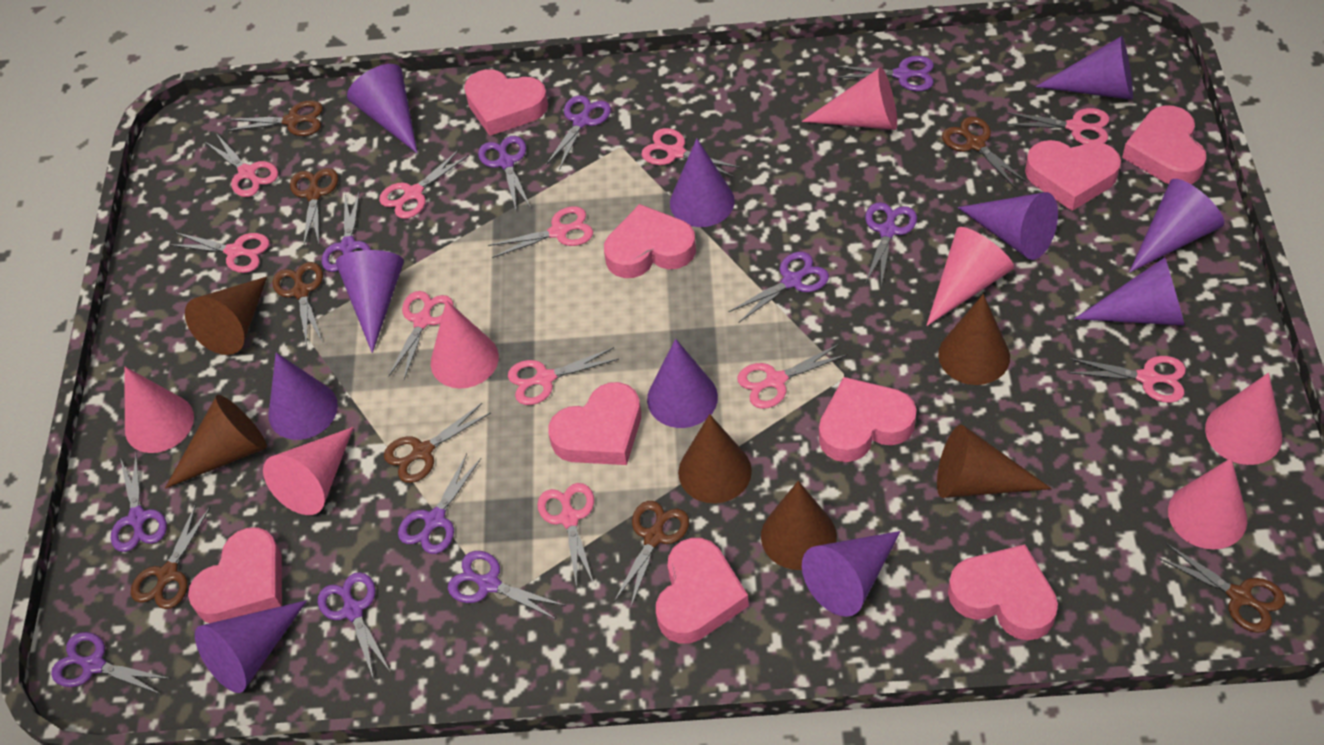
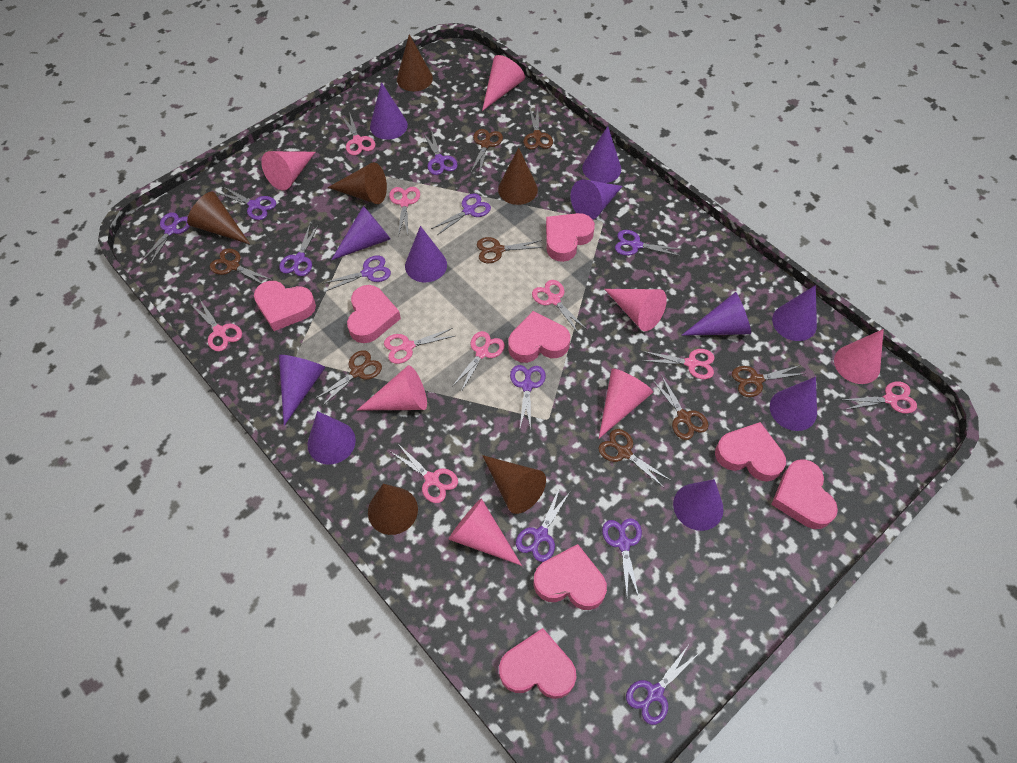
pink heart: [188,527,282,623] [464,69,548,136] [548,382,641,465] [604,204,696,278] [656,538,749,644] [819,377,917,462] [948,544,1058,640] [1025,140,1121,211] [1122,105,1206,184] = 9 -> [254,281,316,331] [347,285,401,343] [499,628,577,699] [508,311,570,363] [534,544,607,610] [546,213,595,262] [715,422,786,482] [771,459,838,529] = 8
pink scissors: [169,232,269,273] [204,133,278,197] [379,150,469,219] [388,291,454,379] [488,206,593,258] [508,347,619,405] [537,483,594,589] [641,128,741,177] [737,344,848,409] [1005,108,1110,144] [1067,356,1186,403] = 11 -> [192,300,242,351] [341,112,375,155] [384,328,454,364] [389,187,420,236] [391,443,458,503] [452,331,505,392] [532,280,586,334] [642,349,714,379] [841,381,917,414] = 9

